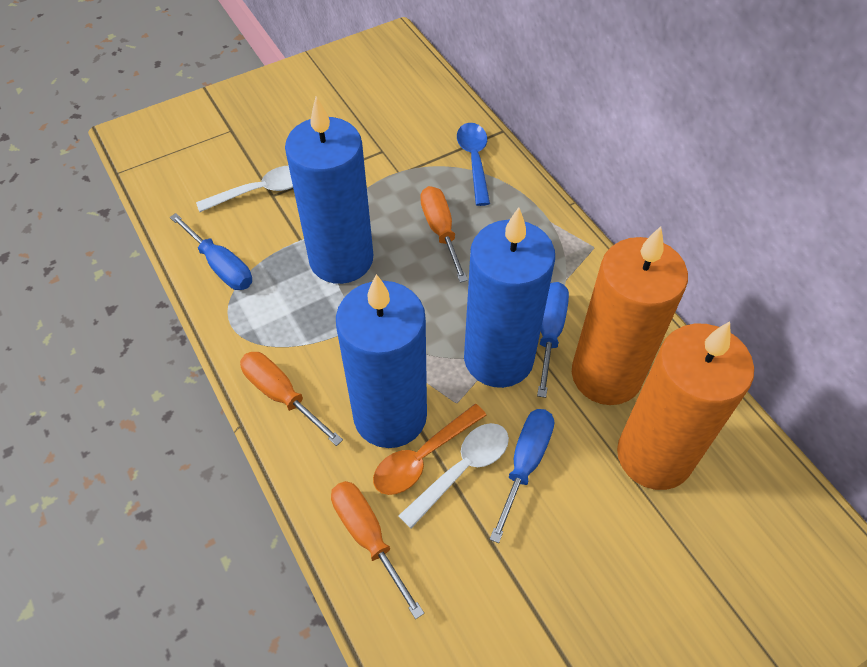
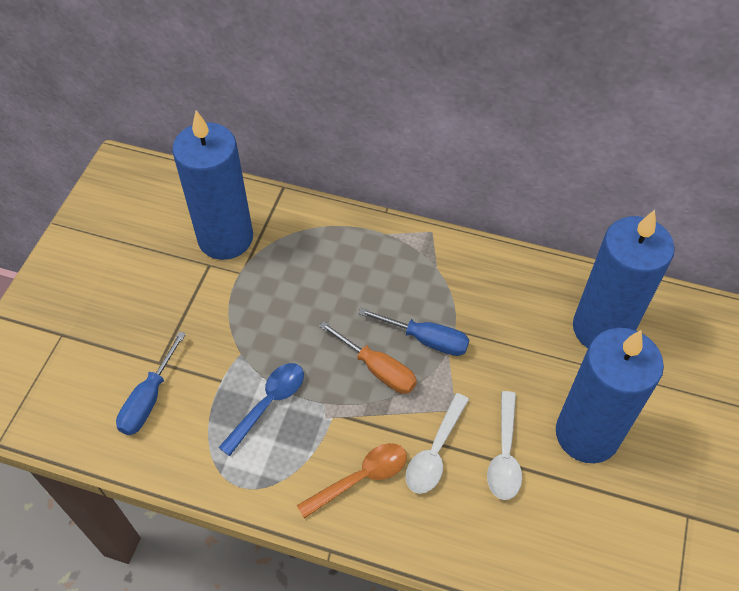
blue screwdriver: [170,213,252,290] [490,409,554,543] [537,282,569,398] = 3 -> [116,331,186,435] [358,308,469,356] = 2
orange candle: [572,226,688,405] [617,321,754,490] = 2 -> none = 0
orange screwdriver: [240,352,343,446] [331,481,424,619] [420,186,468,282] = 3 -> [319,321,417,394] = 1

